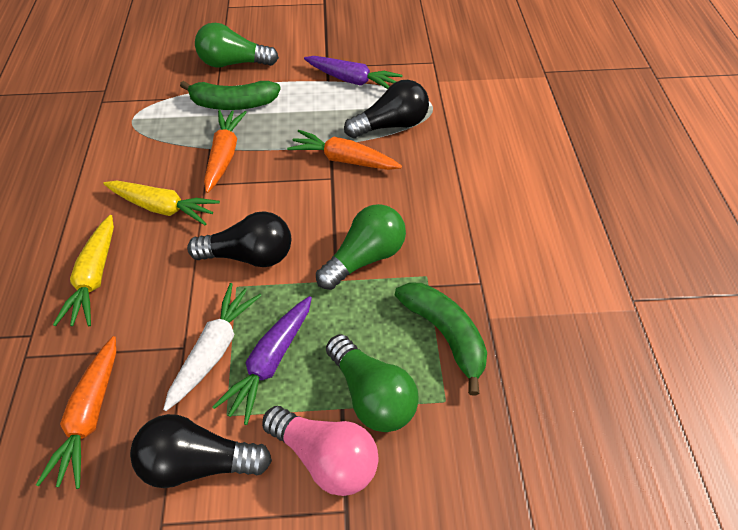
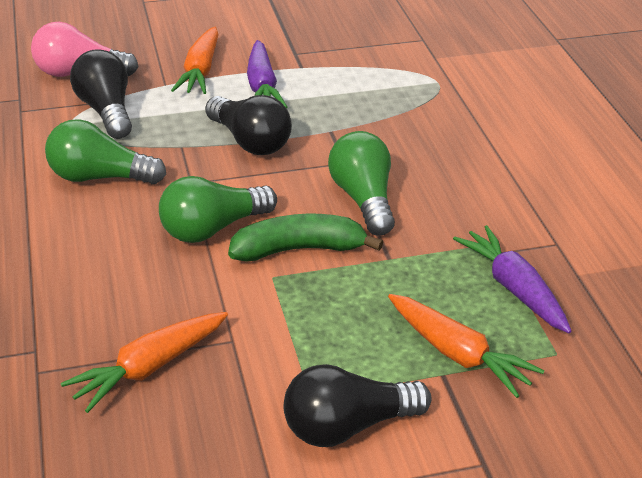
green banana: [180,81,281,110] [395,282,487,396] = 2 -> [228,214,383,262] = 1
white carrot: [163,283,262,411] = 1 -> none = 0
yellow carrot: [53,215,114,326] [103,181,220,225] = 2 -> none = 0

